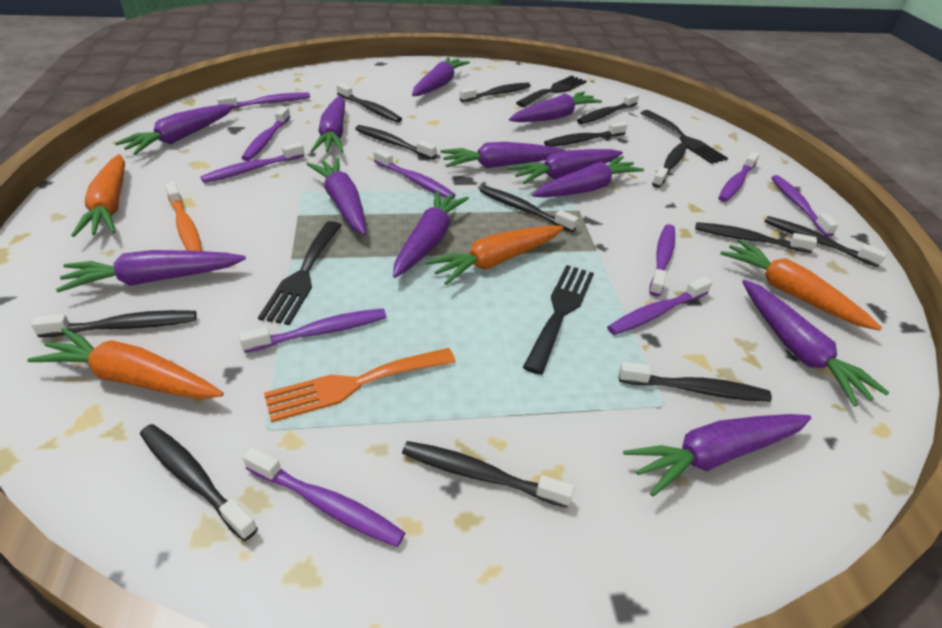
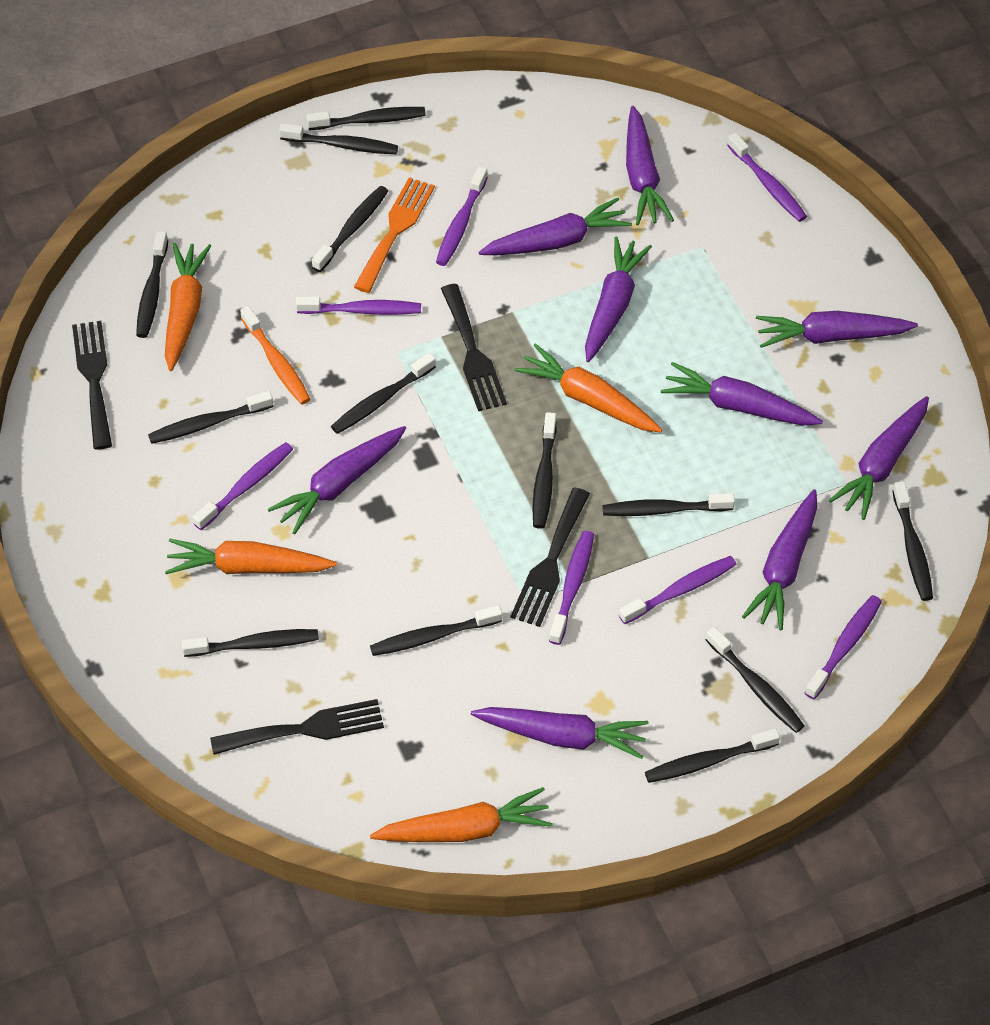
purple carrot: [56,250,246,292] [115,104,234,155] [307,157,366,235] [311,96,345,153] [393,190,469,278] [412,57,470,96] [440,142,566,168] [508,149,623,184] [509,91,602,122] [532,156,644,198] [623,414,811,497] [742,280,889,407] = 12 -> [268,426,406,535] [471,707,649,759] [479,198,632,255] [585,237,652,362] [626,106,674,225] [661,362,823,426] [742,489,817,630] [756,311,918,348] [828,396,929,520] = 9
purple toothbrush: [200,142,304,183] [217,92,310,109] [239,309,386,353] [242,106,291,161] [243,447,405,547] [374,149,456,200] [607,277,712,335] [649,224,675,297] [718,151,760,202] [771,175,839,237] = 10 -> [193,442,293,530] [296,296,421,315] [436,166,488,266] [549,531,594,645] [619,556,736,624] [727,133,807,222] [805,595,882,699] = 7

